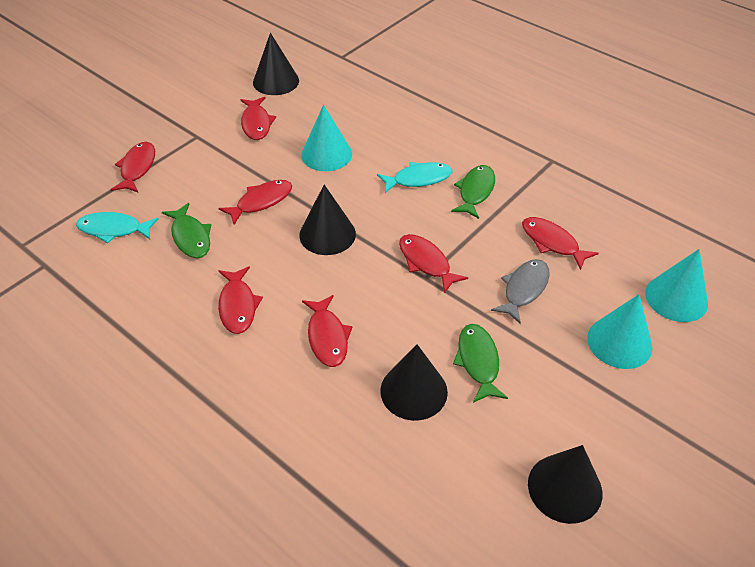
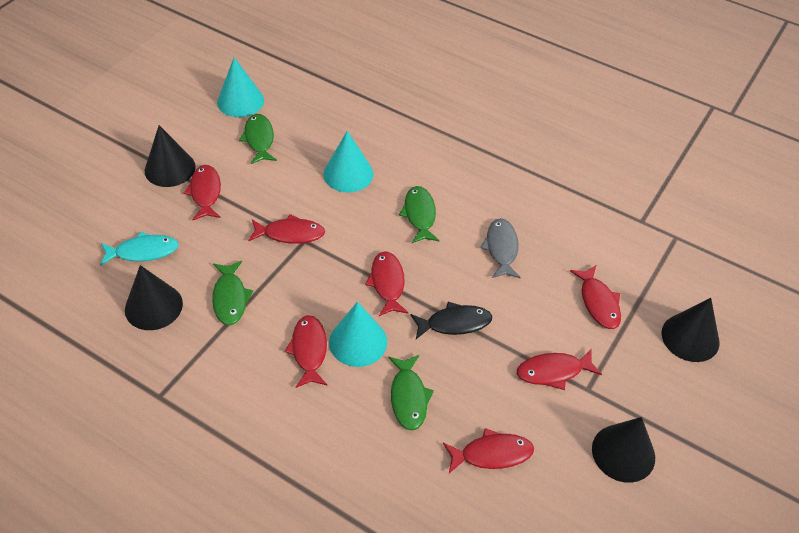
black fish: none = 0 -> [410,302,492,339] = 1
green fish: [162,203,211,258] [451,165,495,219] [453,324,508,403] = 3 -> [212,261,253,325] [239,114,277,164] [389,355,434,431] [399,186,440,243] = 4
turquoise fish: [76,212,159,243] [377,162,452,193] = 2 -> [100,232,179,266] = 1

